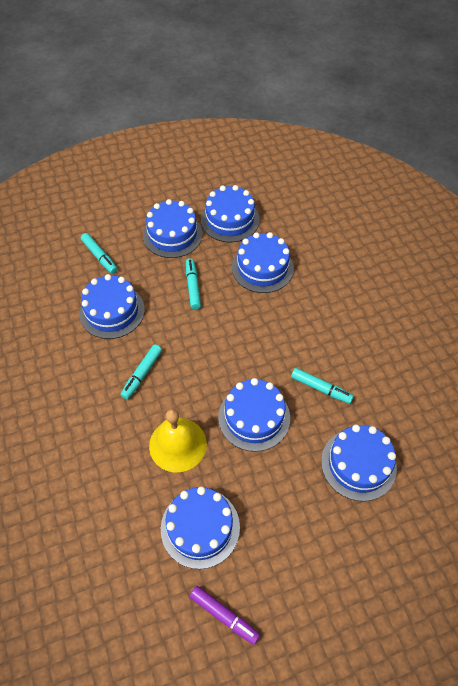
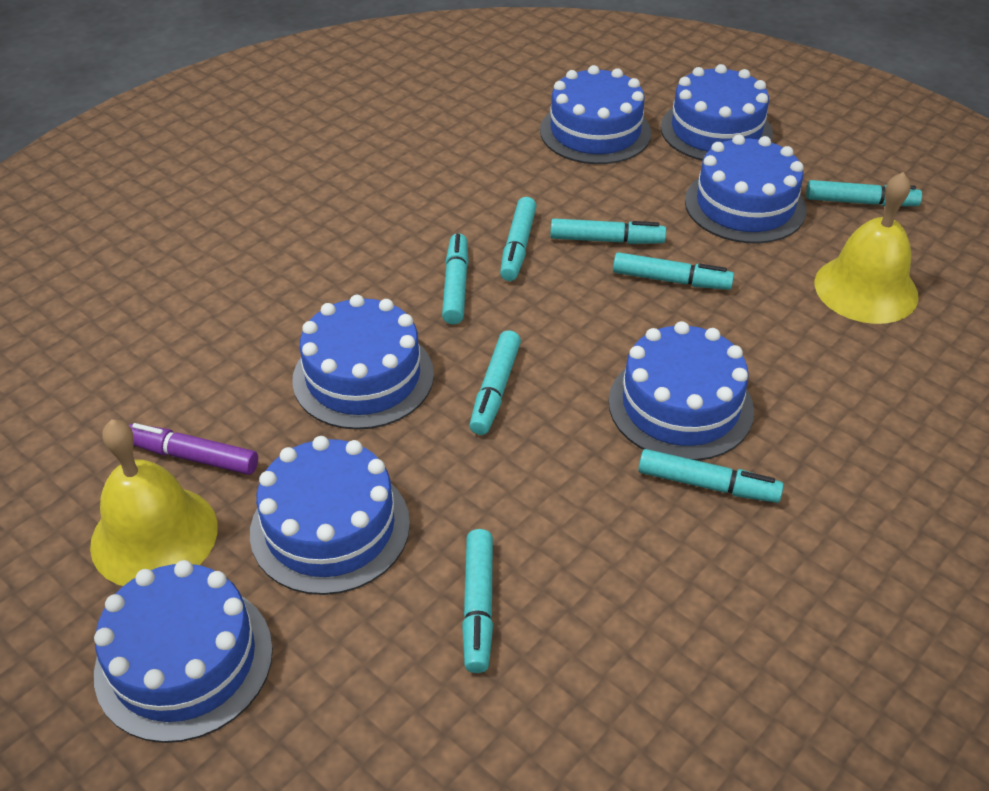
turquoise marker: [81,233,118,274] [120,344,162,399] [186,258,201,310] [291,368,354,404] = 4 -> [442,233,469,324] [462,529,493,673] [469,330,521,435] [500,197,537,281] [550,218,666,244] [613,252,734,290] [638,449,784,503] [806,180,922,206] = 8
yellow bell: [149,409,207,472] = 1 -> [90,419,218,586] [815,172,919,324] = 2

